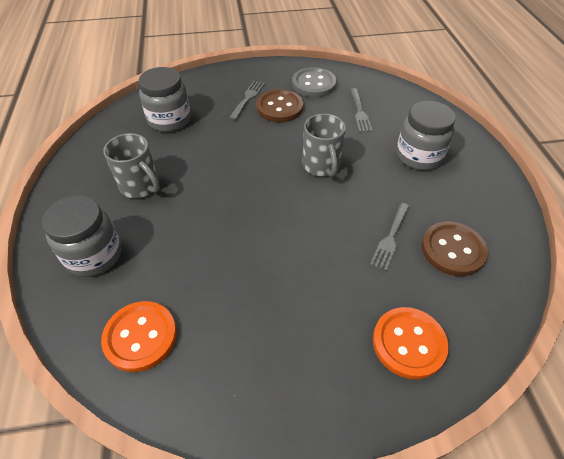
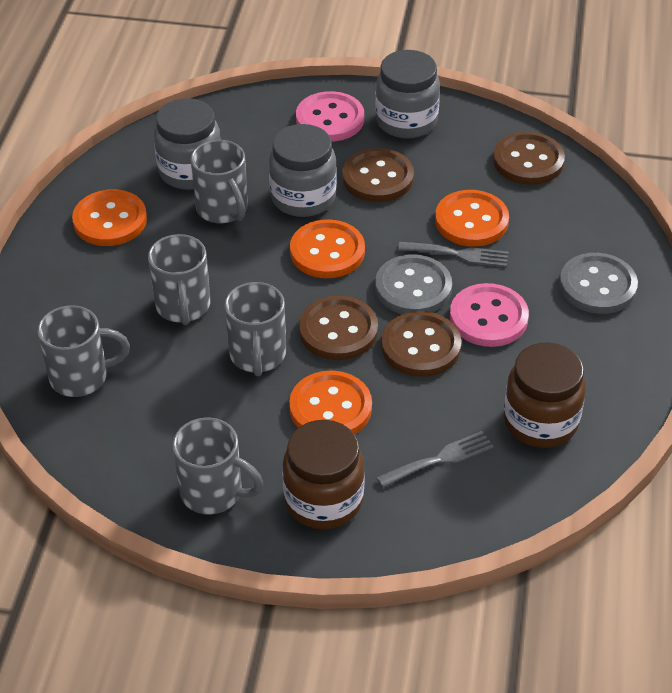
brown button: [256,89,303,122] [422,222,488,276] = 2 -> [299,296,378,360] [343,148,414,202] [381,311,461,377] [493,132,565,185] = 4
brown jar: none = 0 -> [283,420,365,529] [504,342,586,448] = 2
grey button: [292,67,336,97] = 1 -> [375,255,452,314] [559,253,638,314] = 2
grey fork: [229,81,265,120] [350,88,373,132] [370,203,410,271] = 3 -> [376,431,494,488] [398,242,508,267] = 2
grey mug: [103,133,160,198] [302,114,346,177] = 2 -> [37,305,130,397] [148,234,210,325] [173,417,264,515] [191,140,248,223] [224,282,286,376] = 5
orange button: [101,301,177,372] [373,307,449,380] = 2 -> [72,189,147,246] [289,370,372,434] [290,219,365,278] [435,190,509,247] = 4
pink button: none = 0 -> [296,91,364,141] [450,283,529,347] = 2

